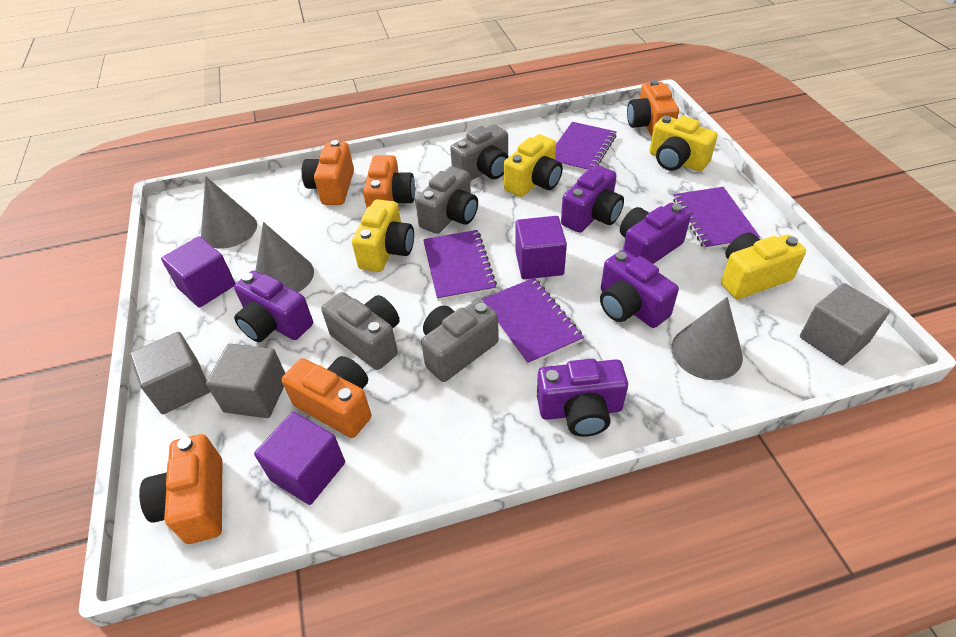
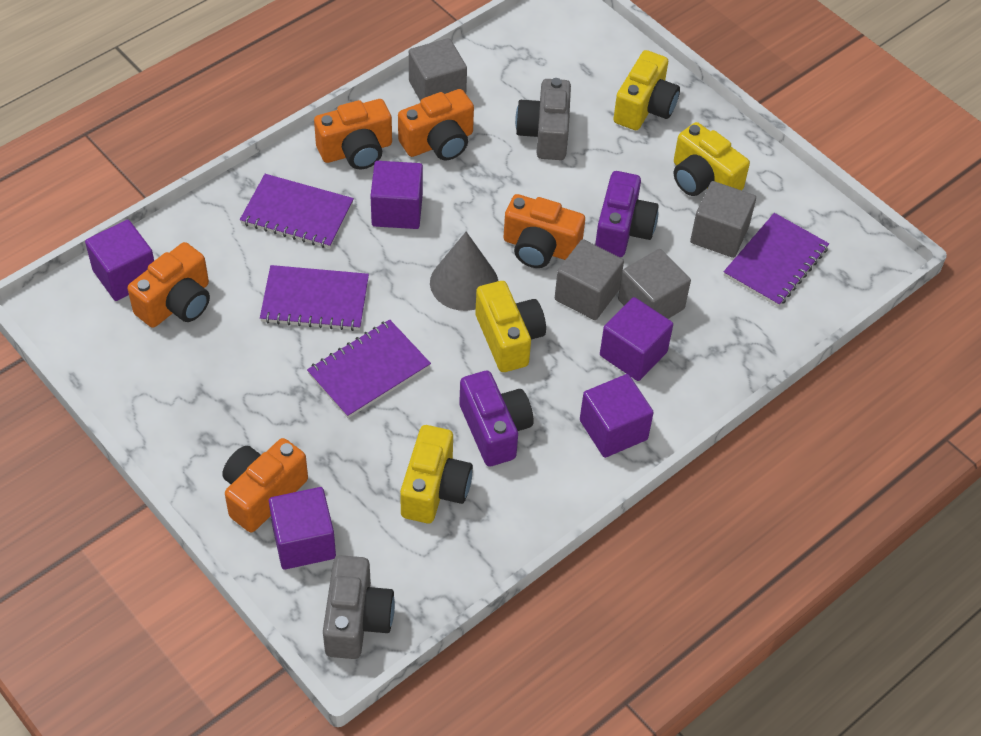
grey camera: [321,292,399,370] [415,166,478,234] [421,300,499,382] [450,124,508,181] = 4 -> [323,555,395,659] [515,78,571,160] = 2
grey cone: [201,176,257,248] [255,222,314,292] [672,297,743,380] = 3 -> [430,232,498,311] = 1
grey cube: [129,332,210,414] [206,344,285,418] [800,283,890,365] = 3 -> [409,38,467,101] [555,239,624,320] [618,249,691,319] [690,181,756,258] = 4
purple camera: [234,270,313,342] [537,359,628,437] [561,165,624,233] [600,250,679,328] [620,202,691,264] = 5 -> [459,371,533,466] [595,171,659,257] = 2
purple cube: [161,236,236,308] [254,412,345,505] [515,216,567,279] = 3 -> [85,220,154,301] [269,487,336,570] [371,161,423,229] [580,374,654,458] [600,297,673,381] = 5

